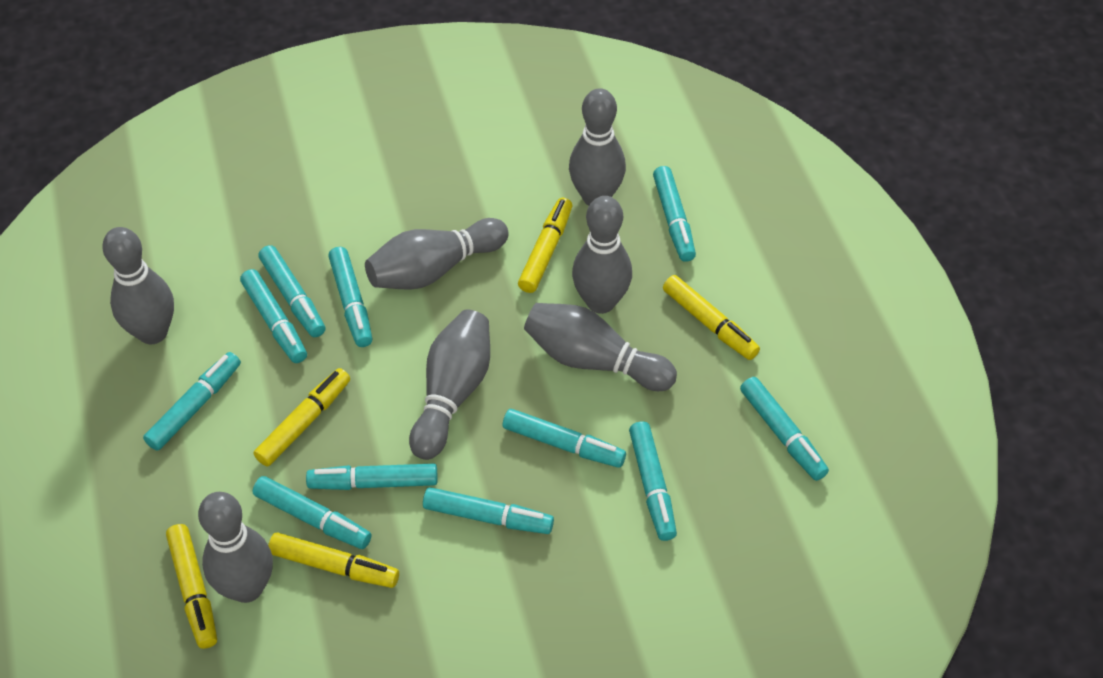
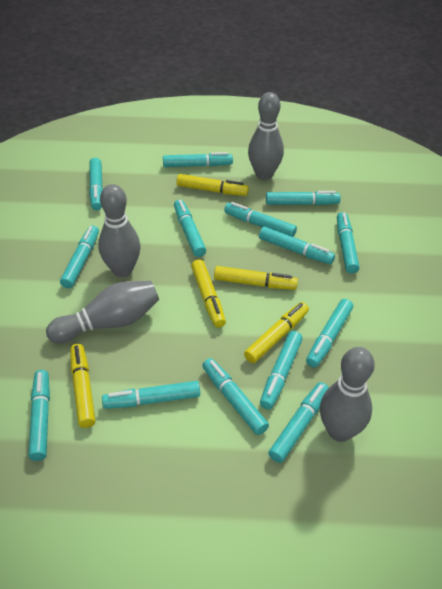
grey bowling pin: [102,227,174,344] [198,492,273,603] [365,218,509,290] [409,310,490,460] [524,303,677,391] [569,88,626,206] [572,196,632,314] = 7 -> [46,281,159,343] [98,184,141,277] [248,92,284,180] [320,347,375,442] = 4
turquoise marker: [143,352,241,451] [240,269,307,363] [253,476,372,549] [258,245,325,337] [306,463,438,490] [328,247,372,347] [423,487,554,534] [503,409,626,468] [629,421,677,541] [653,166,696,262] [740,377,829,481] = 11 -> [28,370,50,461] [60,226,99,288] [89,158,103,210] [102,381,200,409] [163,152,233,167] [174,200,206,257] [202,358,269,435] [224,202,297,237] [259,227,335,264] [260,331,303,409] [266,191,341,205] [268,382,329,463] [306,299,353,368] [337,212,359,274] = 14

